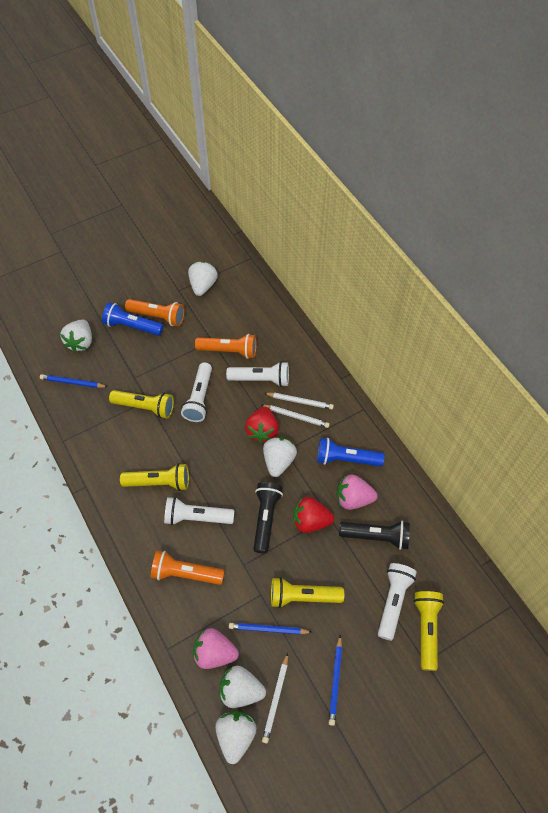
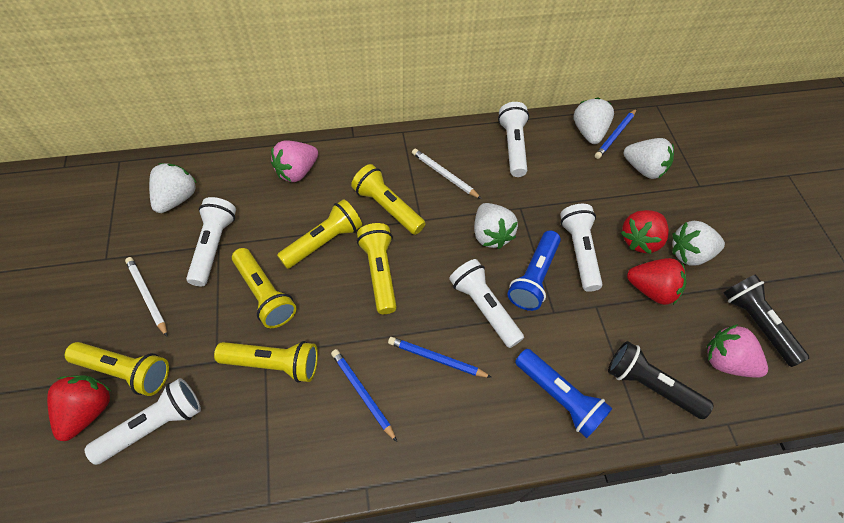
orange flashlight: [125,299,185,326] [151,551,224,585] [195,334,257,359] = 3 -> none = 0
red strawberry: [245,407,279,443] [293,497,334,533] = 2 -> [47,375,111,441] [621,210,669,254] [627,258,686,305] = 3
white flashlight: [164,497,234,525] [181,362,212,422] [226,361,289,387] [378,563,417,641] = 4 -> [85,378,201,465] [186,197,236,286] [449,259,524,348] [498,102,529,177] [560,204,603,292] = 5
white pencil: [262,405,330,428] [262,653,288,744] [264,392,334,410] = 3 -> [125,257,168,337] [412,149,482,199] = 2
yellow flashlight: [109,390,174,418] [120,463,189,491] [271,577,344,608] [413,591,444,671] = 4 -> [65,342,169,396] [214,341,318,382] [232,248,297,328] [277,199,362,269] [351,164,426,235] [357,223,397,314] = 6

